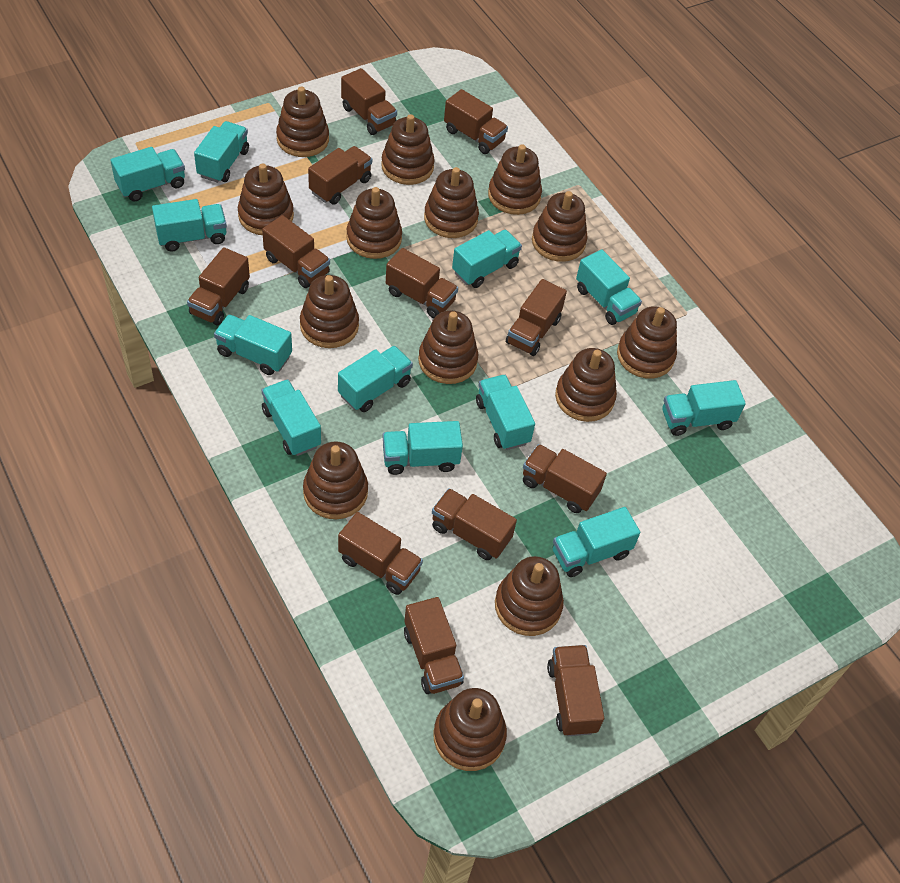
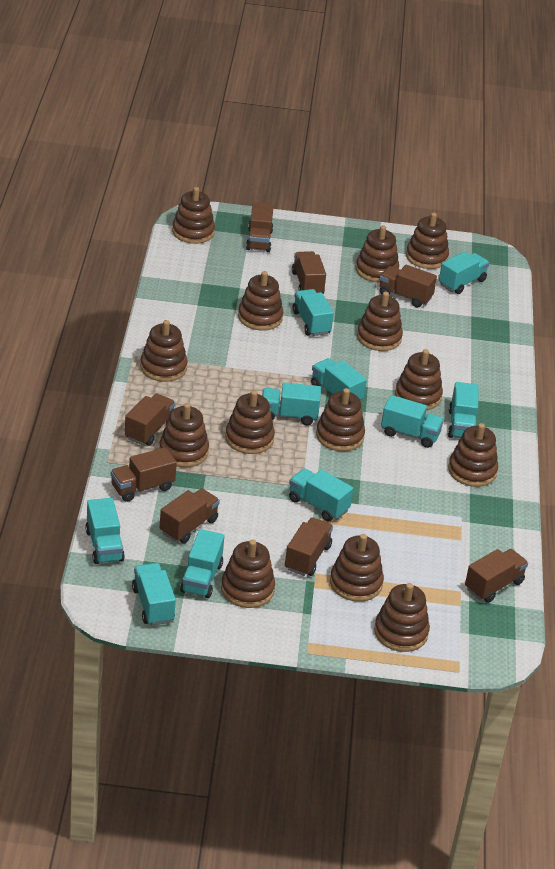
brown truck: [187,247,250,325] [262,215,330,288] [308,146,372,205] [338,512,423,595] [341,68,397,135] [386,248,458,318] [404,597,464,694] [432,488,517,560] [444,89,508,154] [506,279,567,356] [523,444,607,513] [547,645,604,736] = 12 -> [111,447,177,502] [125,394,175,446] [160,489,220,544] [246,202,274,252] [285,517,333,576] [292,251,326,294] [380,265,437,308] [465,549,528,603] = 8
turquoise truck: [110,147,185,202] [152,199,227,251] [194,121,249,183] [214,314,292,375] [262,379,321,456] [338,346,413,412] [382,421,463,475] [452,230,522,288] [476,375,535,450] [553,507,640,577] [576,250,642,325] [662,380,746,436] = 12 -> [85,498,125,564] [132,563,176,626] [180,529,225,598] [262,382,321,425] [289,468,353,521] [293,289,334,336] [311,358,367,401] [381,395,444,448] [439,252,489,294] [448,382,479,438] = 10

